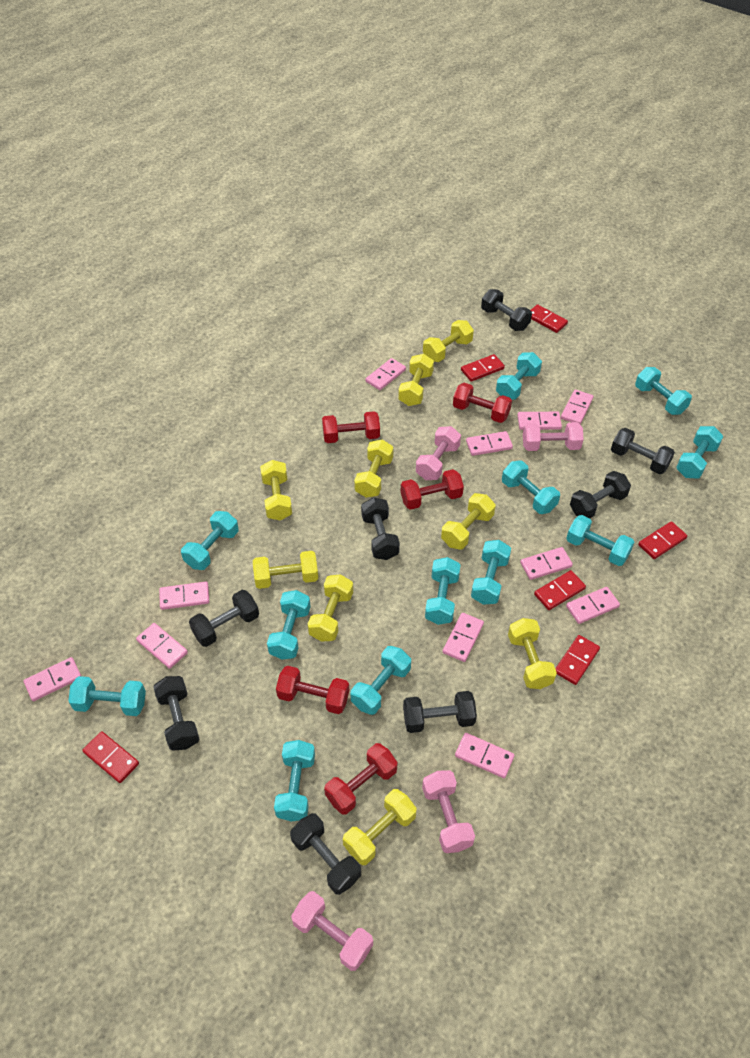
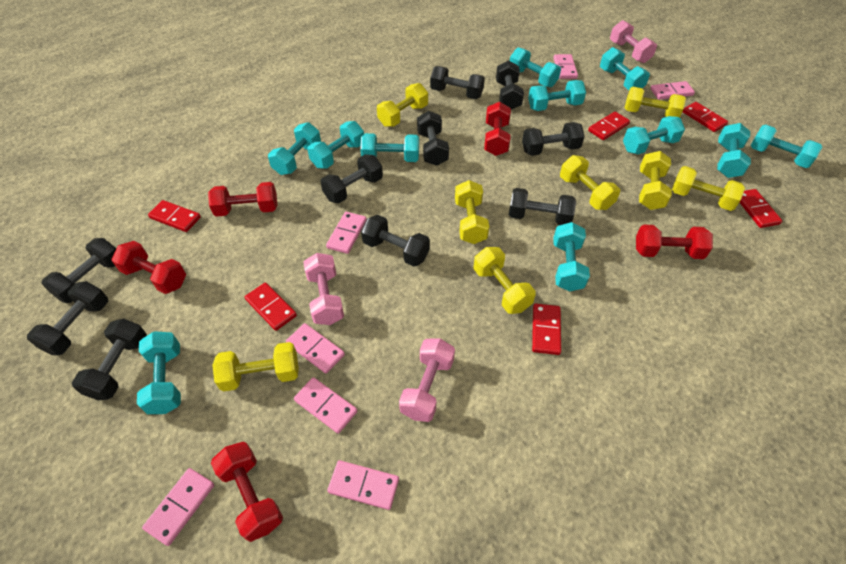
black dumbbell: [153,676,200,751] [189,590,259,647] [290,813,361,895] [361,497,400,560] [403,691,477,733] [481,289,532,331] [570,471,631,518] [611,428,675,474] = 8 -> [27,281,108,356] [41,238,116,303] [72,319,147,400] [320,154,383,203] [361,215,430,267] [417,111,449,166] [430,66,485,99] [496,61,524,110] [509,188,576,225] [522,122,585,156] = 10
pink domino: [24,657,81,701] [136,623,188,669] [159,582,209,610] [366,358,406,390] [443,613,484,662] [455,733,515,778] [466,431,513,456] [517,412,562,430] [520,547,573,580] [561,390,593,424] [566,587,620,624] = 11 -> [142,468,214,546] [286,323,345,374] [294,377,357,434] [326,212,367,254] [327,460,399,510] [553,54,578,79] [650,81,695,100] = 7
pink dumbbell: [291,891,373,971] [416,426,461,480] [422,770,475,853] [523,422,584,451] = 4 -> [303,253,344,325] [399,339,455,422] [610,20,657,63] = 3
turquoise dumbbell: [68,676,146,716] [181,511,239,570] [267,590,311,660] [274,740,315,822] [351,646,411,715] [425,557,460,625] [471,540,511,605] [496,352,542,399] [502,460,560,514] [566,515,634,566] [635,367,692,415] [676,426,723,478] = 12 -> [137,331,181,414] [268,122,321,175] [307,121,364,169] [360,133,419,162] [510,47,561,88] [528,80,586,111] [553,222,590,292] [600,47,650,90] [623,116,685,154] [717,123,751,178] [751,124,822,168] = 11
yellow dumbbell: [253,551,318,589] [260,460,292,520] [308,574,353,641] [343,789,417,865] [354,440,394,497] [398,354,434,406] [423,320,474,362] [441,493,496,549] [508,618,557,689] = 9 -> [212,342,299,392] [377,83,428,127] [455,180,489,244] [473,247,536,314] [560,155,620,210] [624,87,686,117] [639,151,672,210] [672,166,745,211] = 8

